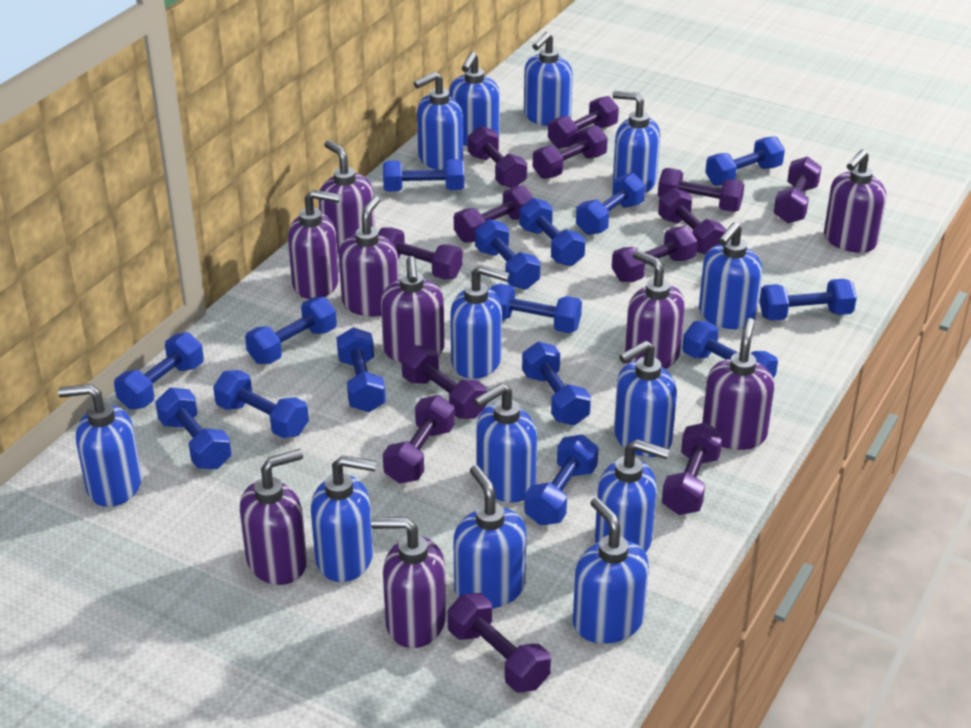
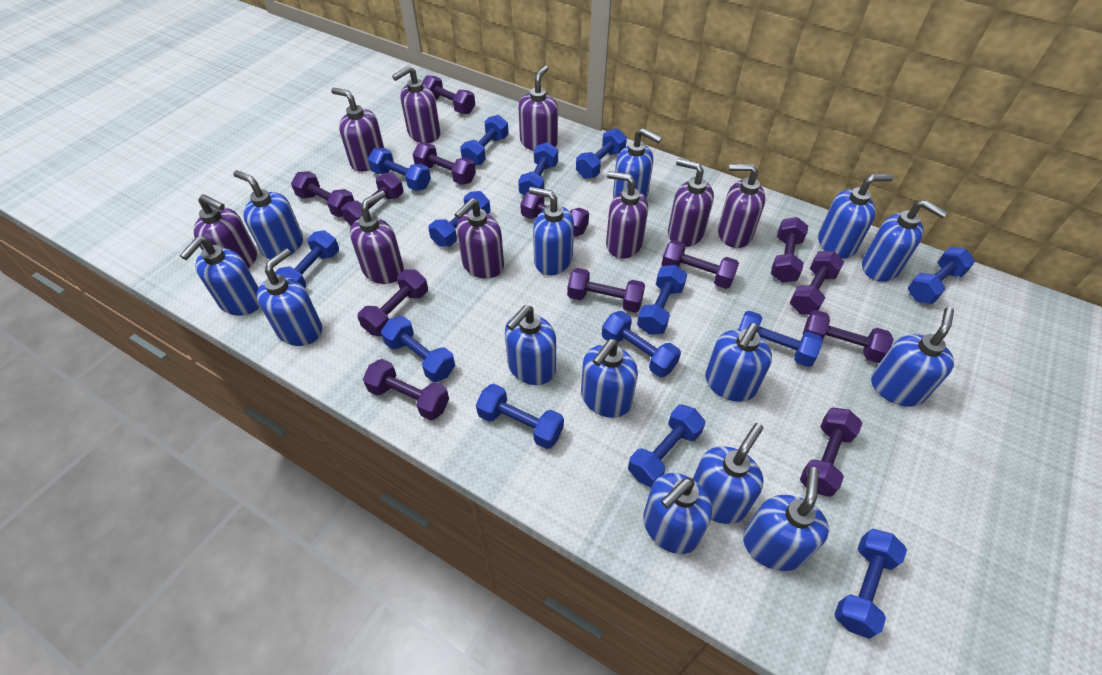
blue dumbbell: [114,332,204,410] [155,388,232,469] [213,370,309,438] [245,297,337,364] [337,327,386,412] [383,159,464,192] [475,219,540,290] [491,284,582,333] [519,198,585,266] [522,342,591,425] [524,434,599,525] [576,173,645,235] [682,321,778,378] [705,136,785,186] [759,279,857,321] = 15 -> [275,230,339,288] [368,148,431,191] [381,316,455,382] [428,191,490,247] [460,115,509,166] [476,384,564,449] [518,142,558,195] [576,129,627,178] [602,311,681,377] [628,405,705,487] [637,265,687,334] [738,311,823,367] [834,529,907,639] [908,247,975,304] = 14
blue soap dispenser: [58,384,142,507] [311,455,377,582] [414,72,463,170] [449,52,500,146] [450,265,510,379] [453,465,526,608] [474,383,537,502] [524,32,573,126] [573,497,649,644] [595,439,670,553] [613,91,660,193] [614,340,677,457] [699,222,762,329] = 13 -> [180,236,260,316] [233,170,303,259] [257,248,322,346] [505,305,556,385] [529,187,574,275] [581,339,638,418] [613,128,662,199] [643,473,712,554] [693,423,764,524] [705,323,772,402] [743,467,829,571] [818,174,894,259] [862,200,948,282] [871,307,954,407] = 14

